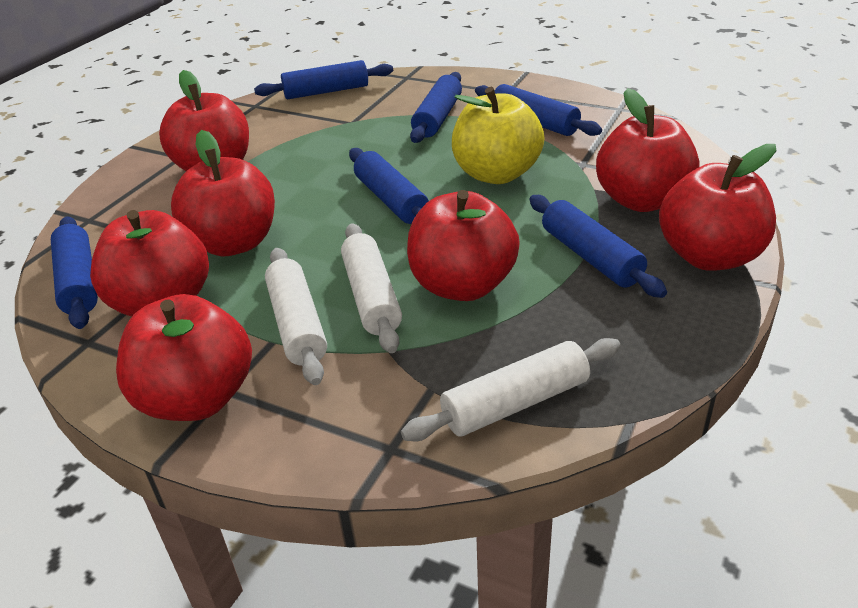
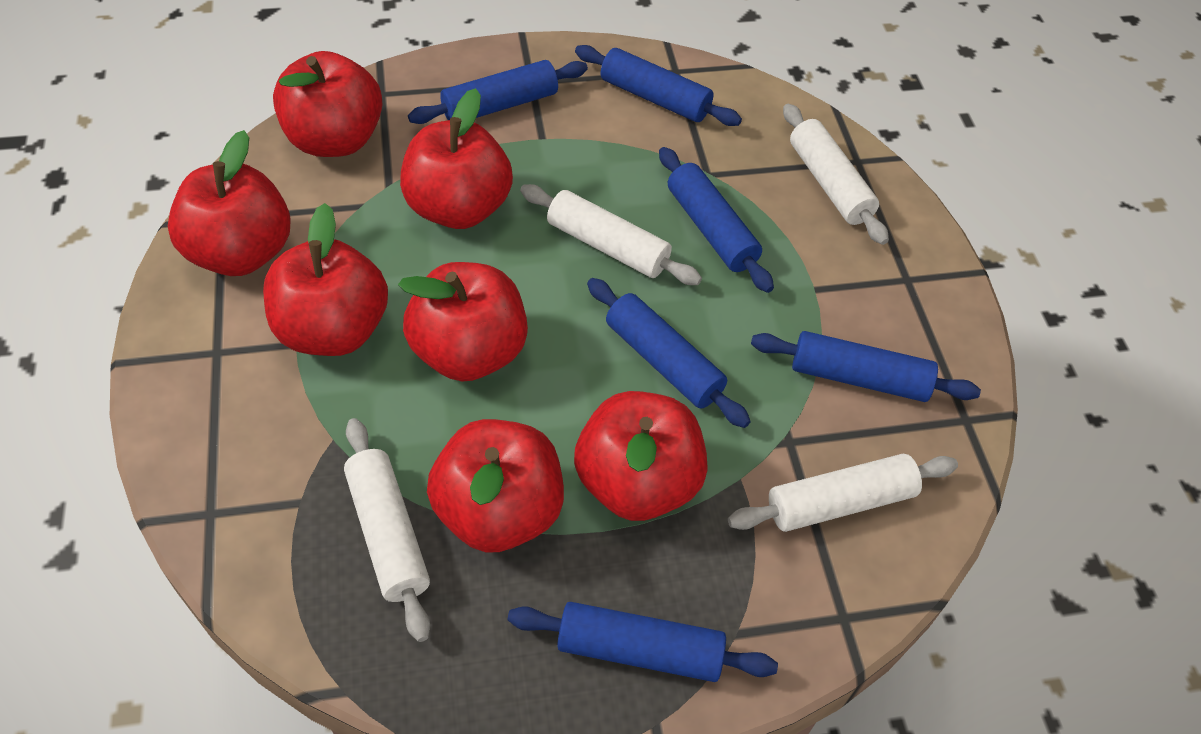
white rolling pin: [265,248,327,385] [341,223,402,353] [401,338,621,441] = 3 -> [344,418,430,642] [520,184,702,285] [728,454,958,532] [783,104,889,245] = 4
yellow apple: [452,87,544,184] = 1 -> none = 0

